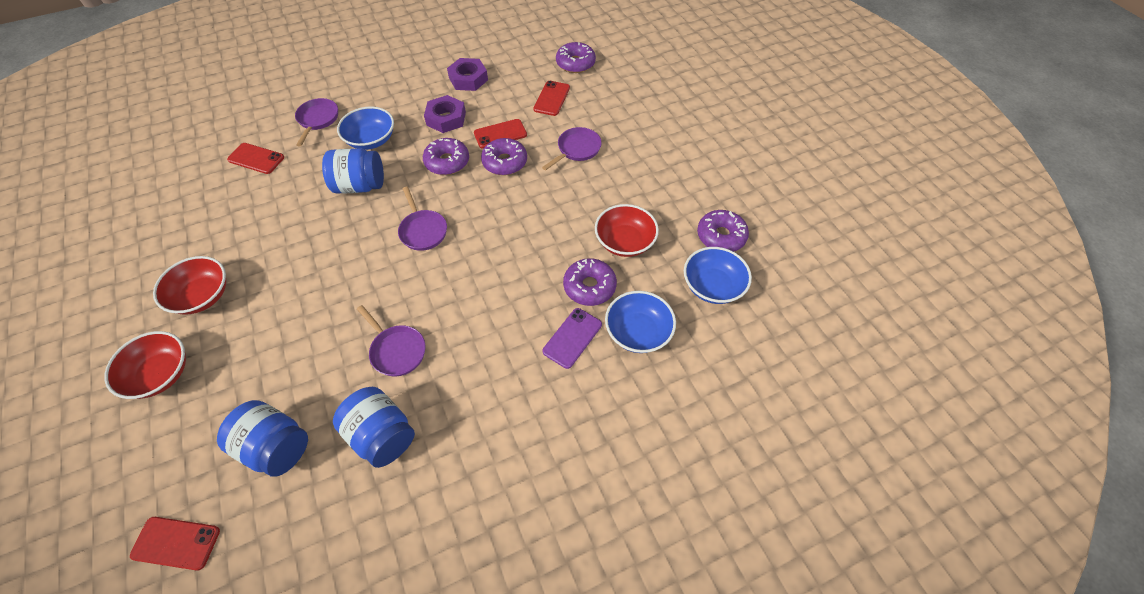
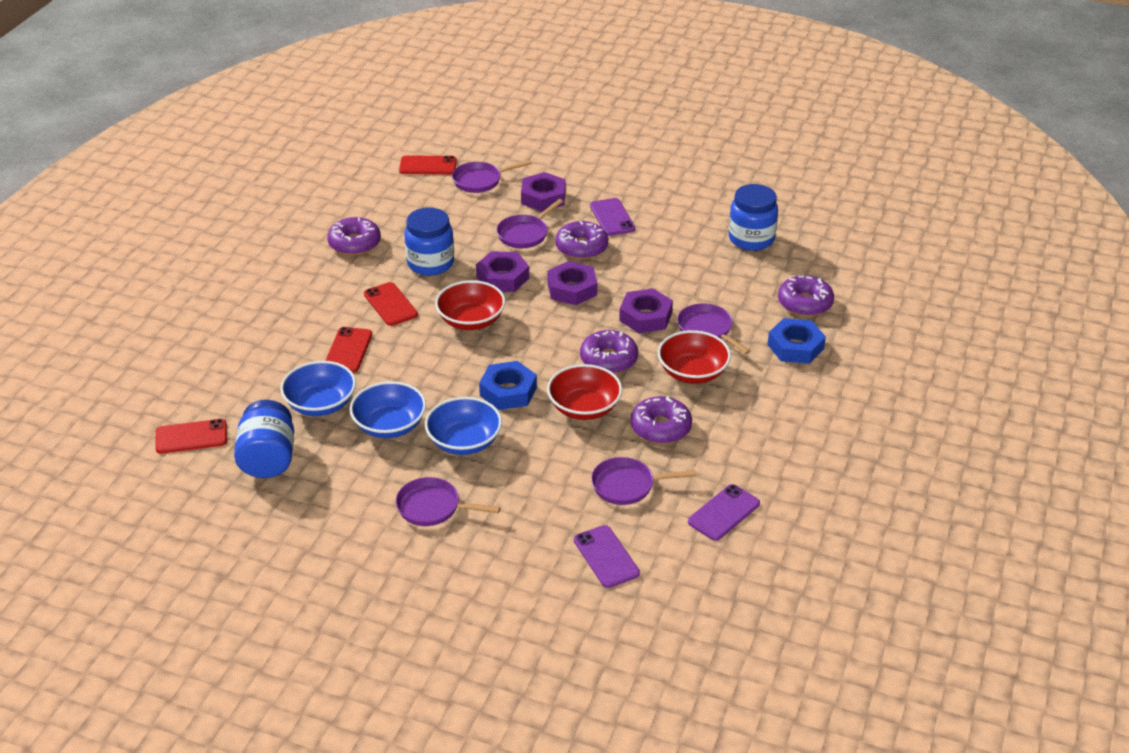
blue nut: none = 0 -> [479,361,537,410] [767,318,826,364] = 2
purple nut: [424,95,466,133] [447,58,488,91] = 2 -> [476,251,529,292] [521,172,566,212] [547,261,598,305] [619,288,673,333] = 4
purple pan: [295,98,338,146] [357,305,425,376] [398,186,447,251] [542,127,602,170] = 4 -> [395,477,500,526] [452,160,532,193] [496,199,563,248] [591,457,697,505] [677,303,750,354] = 5
purple phone: [543,308,602,369] = 1 -> [574,525,640,588] [590,198,635,236] [688,484,760,541] = 3

